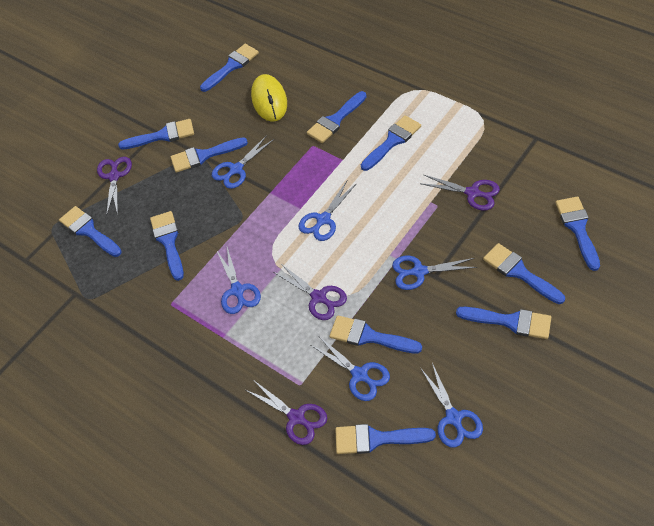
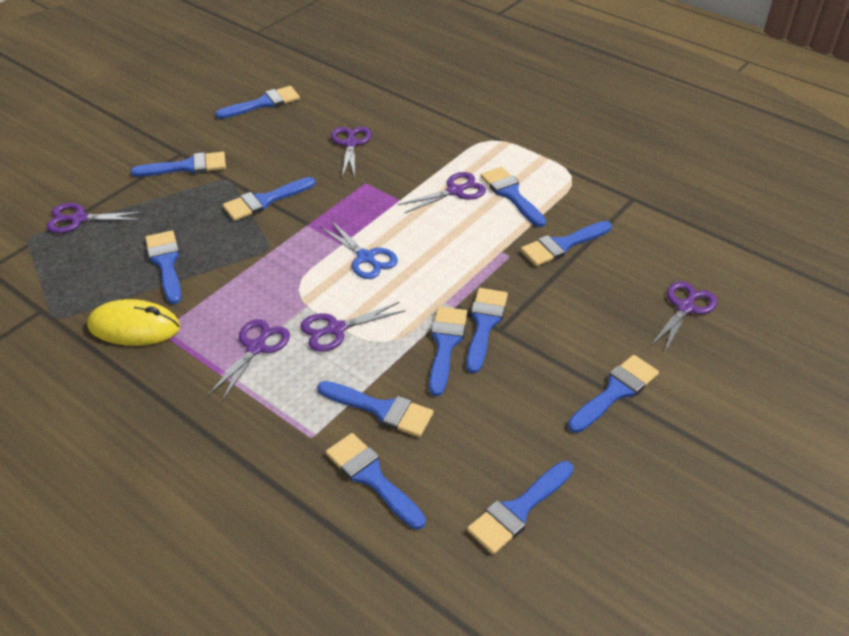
blue scissors: [212,135,274,189] [217,247,261,314] [298,181,357,241] [311,337,390,401] [392,256,477,290] [421,363,483,447] = 6 -> [320,221,398,279] = 1
purple scissors: [97,157,132,216] [246,380,327,445] [273,264,347,320] [420,175,500,211] = 4 -> [46,203,144,233] [208,319,290,401] [300,302,405,352] [331,127,371,177] [398,172,486,214] [650,281,717,354] = 6

